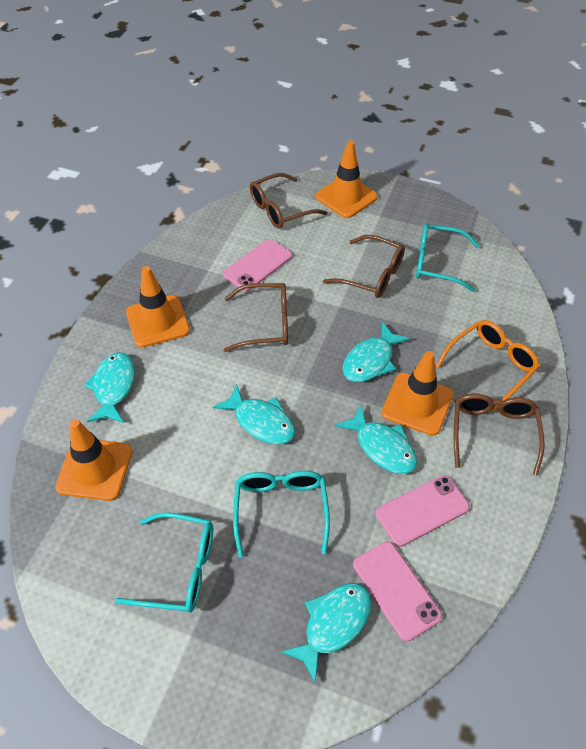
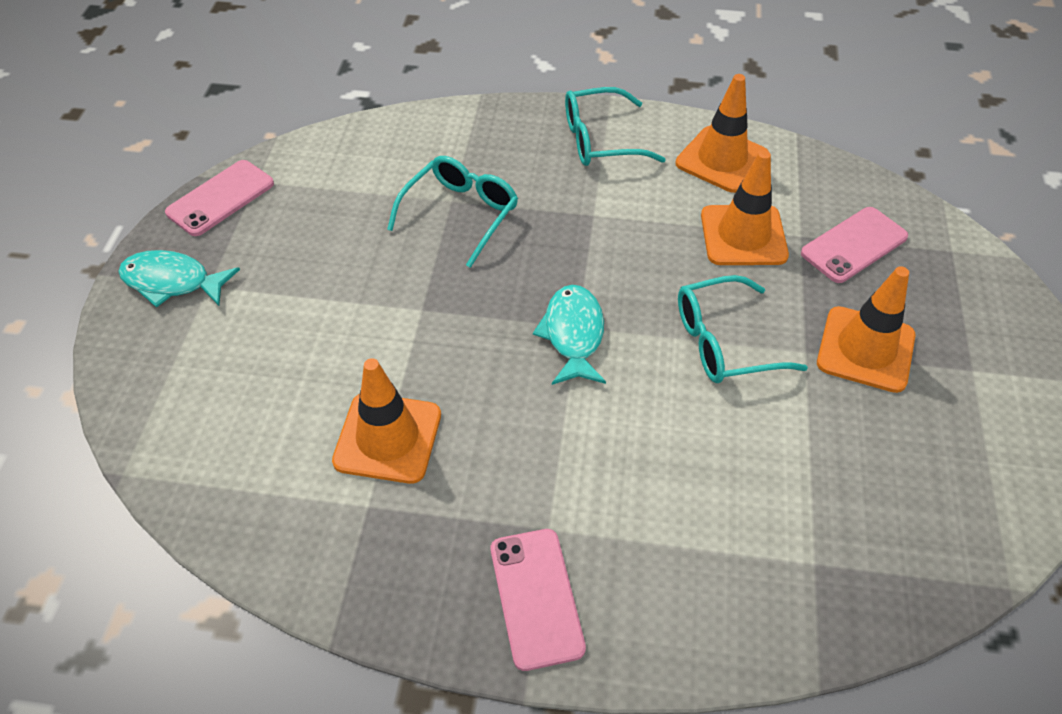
brown glasses: [224,283,288,352] [250,173,328,229] [323,235,405,298] [454,394,545,476] = 4 -> none = 0
orange glasses: [436,320,540,411] = 1 -> none = 0
turquoise fish: [84,352,135,423] [213,384,295,445] [281,583,371,684] [335,405,417,474] [343,322,410,382] = 5 -> [118,250,240,308] [533,285,606,385] = 2

